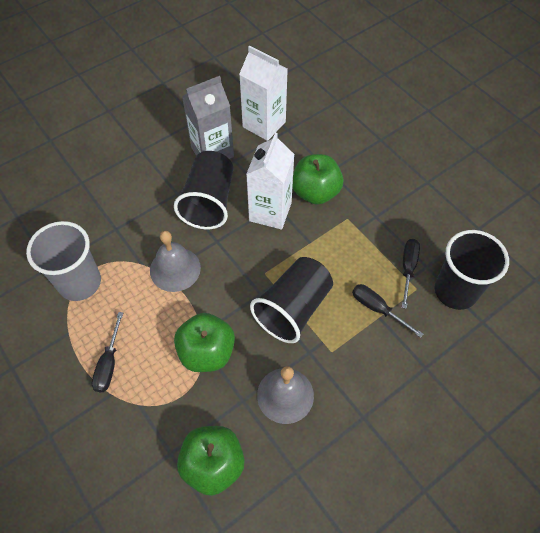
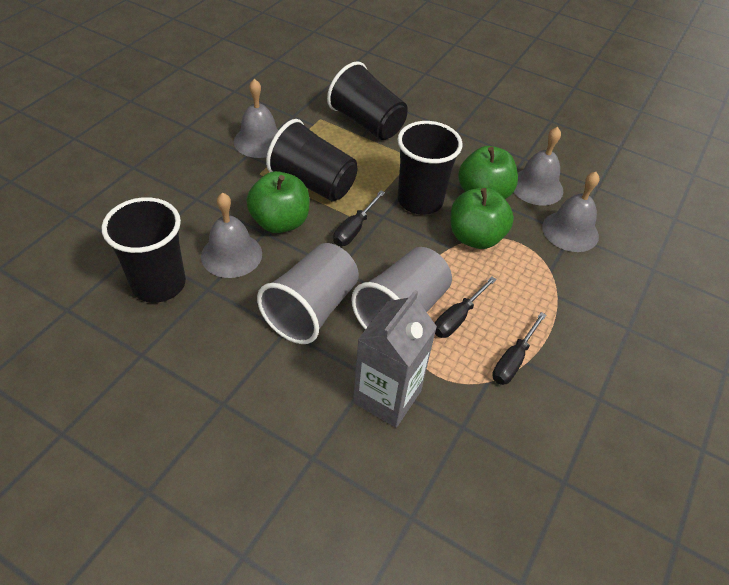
black cup: [174,151,234,229] [250,257,333,343] [435,230,509,310] = 3 -> [102,197,186,303] [266,119,357,201] [327,61,408,140] [397,121,463,215] = 4
grey bell: [150,231,201,292] [257,366,314,424] = 2 -> [201,193,262,278] [234,79,279,158] [514,127,563,205] [542,172,599,252] = 4
grey cup: [26,221,101,301] = 1 -> [257,243,359,344] [351,247,452,329] = 2
white carton: [239,45,288,141] [246,132,294,229] = 2 -> none = 0

